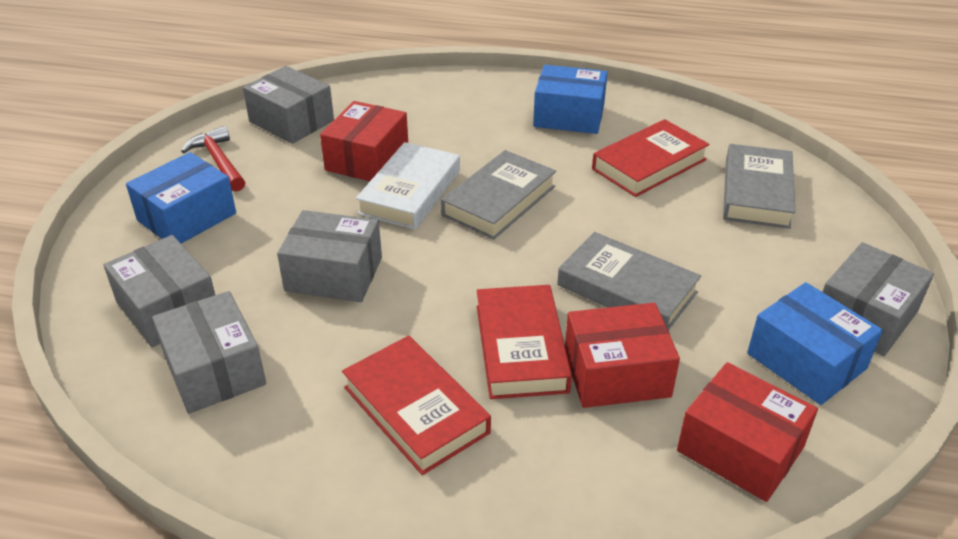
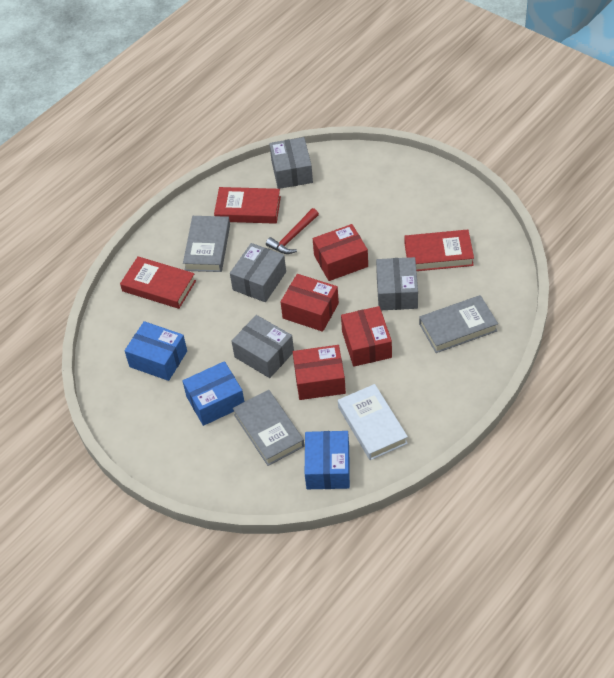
grey box: [103,235,215,347] [152,291,266,414] [243,66,334,144] [277,210,382,302] [823,242,934,356] = 5 -> [230,243,286,302] [232,315,294,378] [269,137,313,189] [376,257,418,310] = 4
red box: [320,101,408,181] [565,303,680,408] [677,362,818,502] = 3 -> [281,274,339,332] [293,345,346,400] [313,224,368,281] [341,306,392,367] = 4

